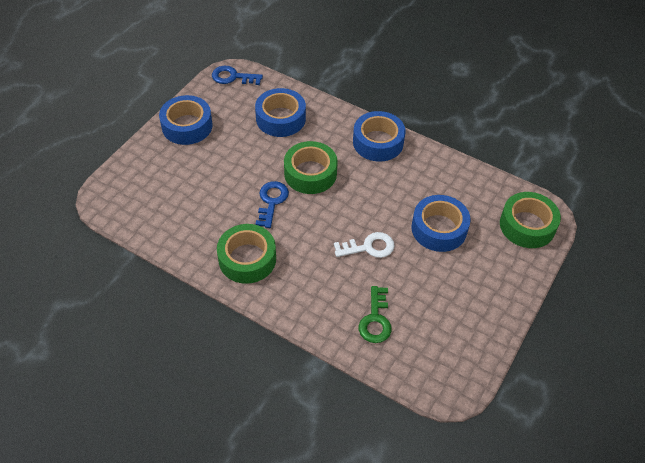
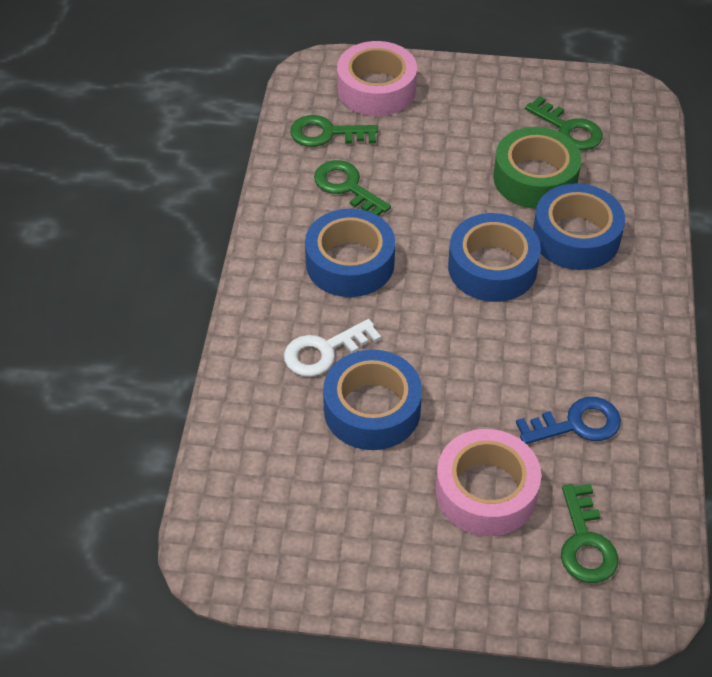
blue key: [212,66,263,85] [255,181,289,228] = 2 -> [516,397,621,444] = 1
green key: [359,286,392,343] = 1 -> [290,115,378,147] [314,160,391,216] [525,96,603,150] [561,484,618,583] = 4
green tape: [217,224,276,284] [284,141,338,194] [500,192,561,248] = 3 -> [493,127,582,209] = 1
pink tape: none = 0 -> [337,41,417,116] [436,429,541,536] = 2

